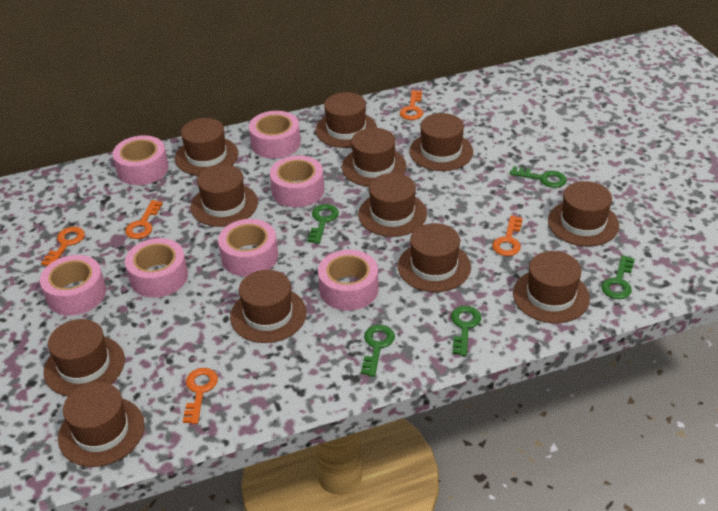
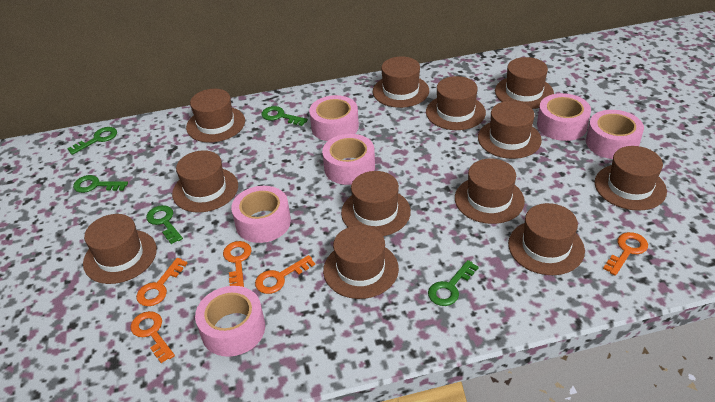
pink tape: [40,255,106,316] [113,135,168,185] [125,238,188,298] [218,219,278,277] [249,111,301,159] [270,155,324,207] [318,250,379,311] = 7 -> [195,286,265,357] [231,186,291,243] [309,95,359,141] [322,134,375,185] [537,93,591,141] [586,110,644,159] = 6

